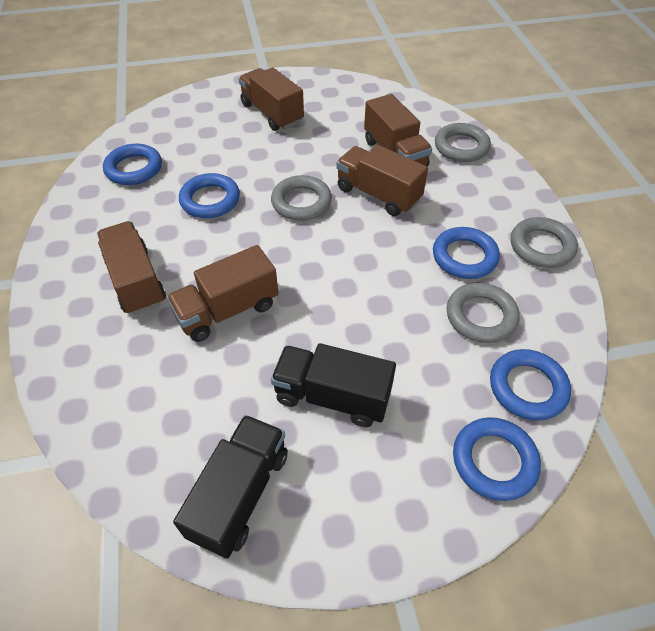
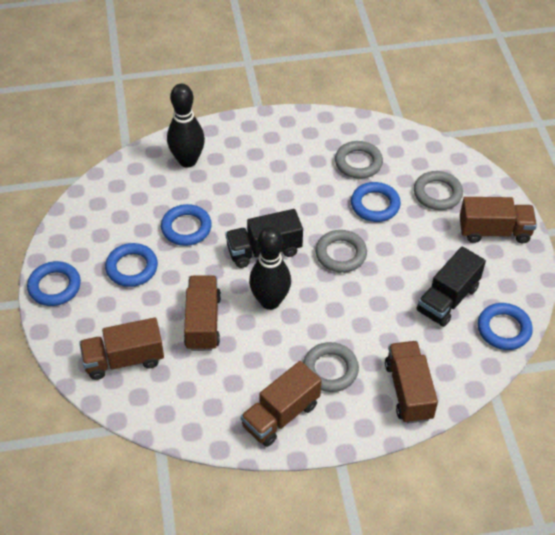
black bowling pin: none = 0 -> [167,84,205,168] [249,227,291,310] = 2

